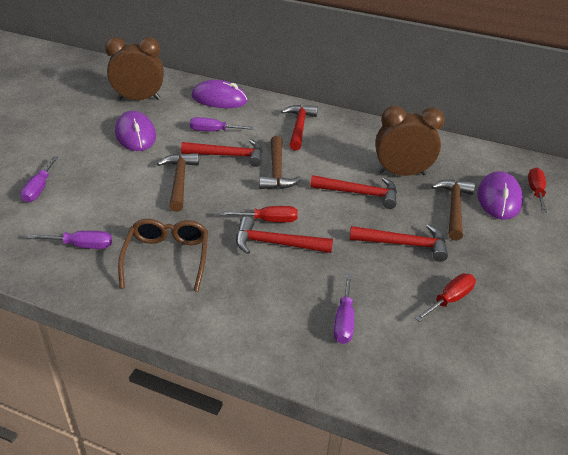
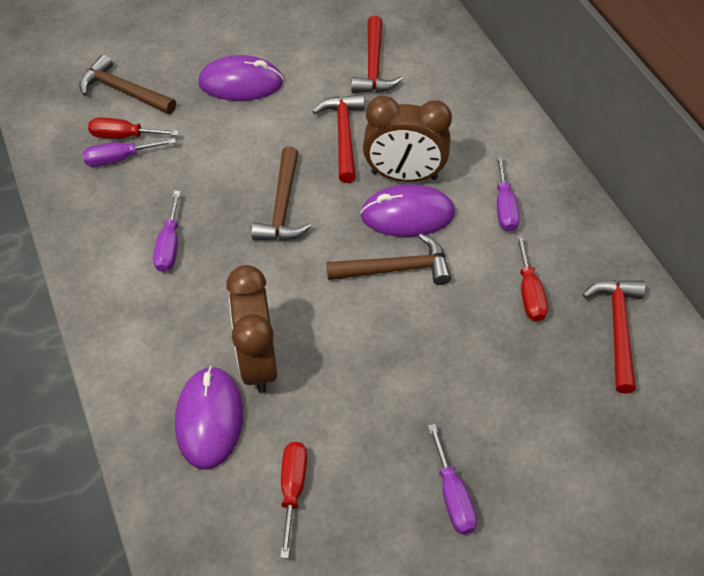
brown glasses: [118,219,208,292] = 1 -> none = 0
red hammer: [181,139,263,167] [236,216,333,254] [281,105,318,151] [310,175,397,209] [350,224,448,262] = 5 -> [313,94,365,183] [351,16,403,93] [583,280,645,394] = 3

